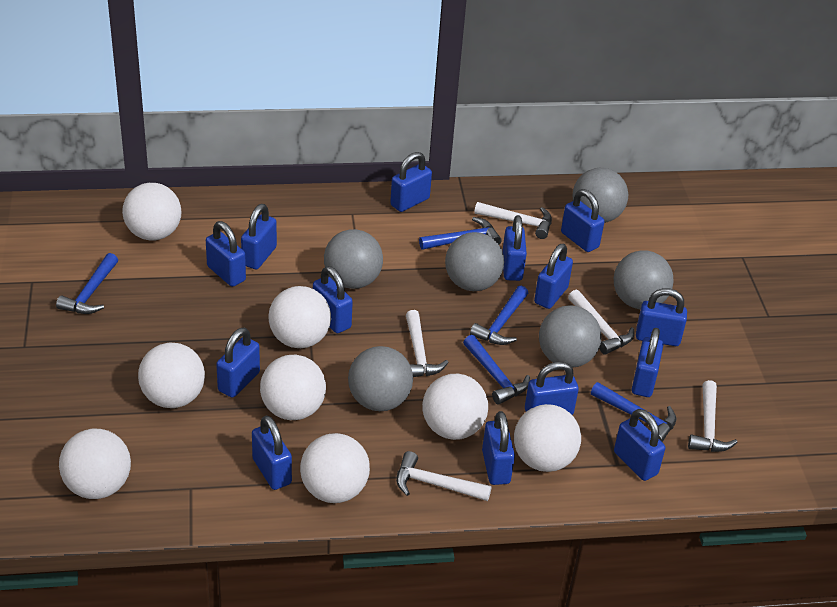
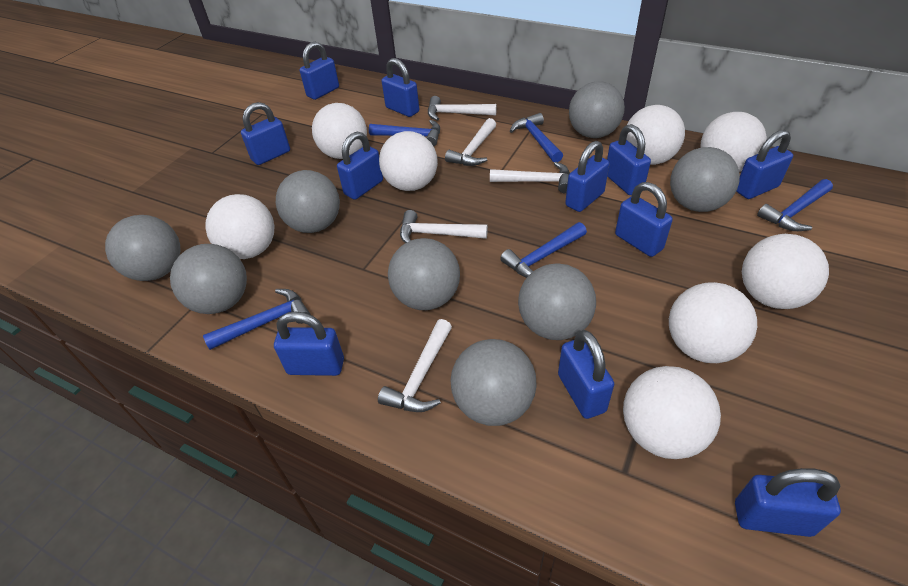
blue padlock: [206,221,246,287] [216,328,260,398] [241,204,277,269] [252,415,292,490] [313,266,353,333] [390,152,432,212] [482,411,515,485] [502,215,527,281] [525,362,579,415] [534,244,573,309] [561,189,604,252] [614,409,665,481] [632,328,663,397] [636,288,687,346] = 14 -> [241,102,290,165] [274,311,344,376] [300,42,339,100] [337,132,383,200] [382,58,419,117] [558,330,614,419] [565,141,609,212] [607,124,651,195] [615,182,673,257] [735,468,841,537] [736,130,793,199] = 11
grey ball: [324,229,383,289] [348,346,413,411] [445,232,504,291] [539,305,601,368] [572,168,628,223] [614,250,673,309] = 6 -> [105,215,181,281] [170,244,247,314] [276,170,340,233] [388,238,460,310] [450,339,536,426] [518,263,596,340] [569,81,625,138] [670,147,740,212] = 8

